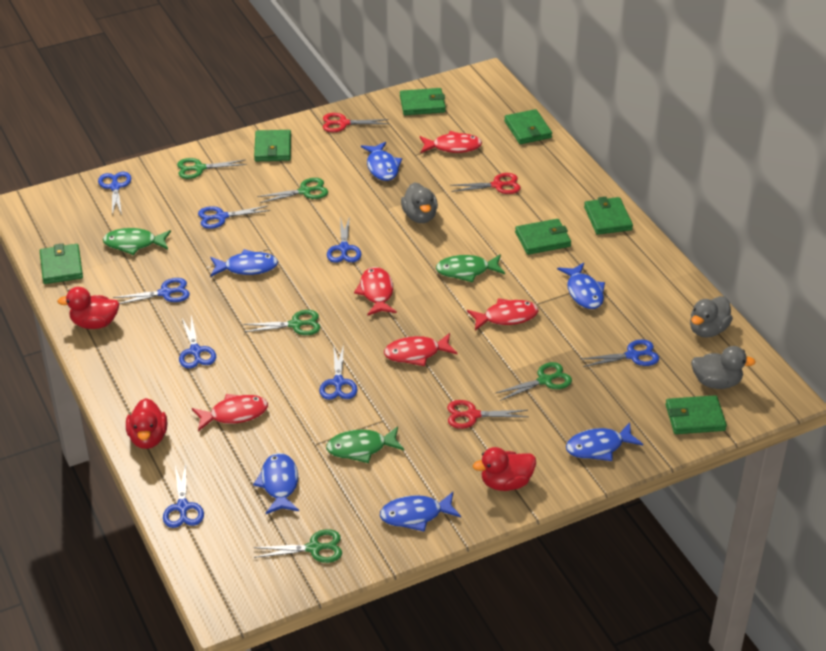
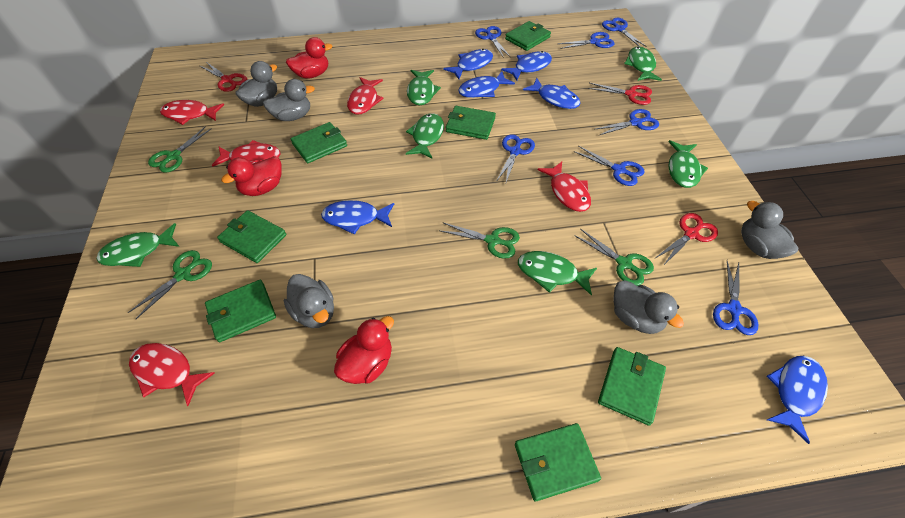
blue scissors: [98,172,131,215] [113,278,190,304] [163,463,204,528] [179,316,216,369] [198,206,270,229] [319,344,358,400] [327,216,361,263] [581,339,659,367] = 8 -> [475,26,510,58] [497,134,535,185] [557,32,615,49] [574,146,644,186] [596,109,659,136] [602,18,647,47] [713,261,758,335] = 7
green fish: [103,228,171,255] [326,426,404,463] [436,254,505,283] = 3 -> [96,223,180,267] [406,113,444,158] [407,70,441,105] [518,251,597,295] [624,46,662,81] [668,140,708,188] = 6
green scissors: [177,158,247,179] [243,310,320,335] [253,529,342,563] [257,178,328,203] [496,362,572,401] = 5 -> [128,250,212,319] [148,126,212,173] [441,222,520,259] [574,229,654,286] = 4
grey duck: [401,182,438,223] [690,296,733,338] [691,346,756,389] = 3 -> [235,61,277,107] [263,79,315,121] [284,274,334,328] [613,280,684,334] [741,201,798,259] = 5

